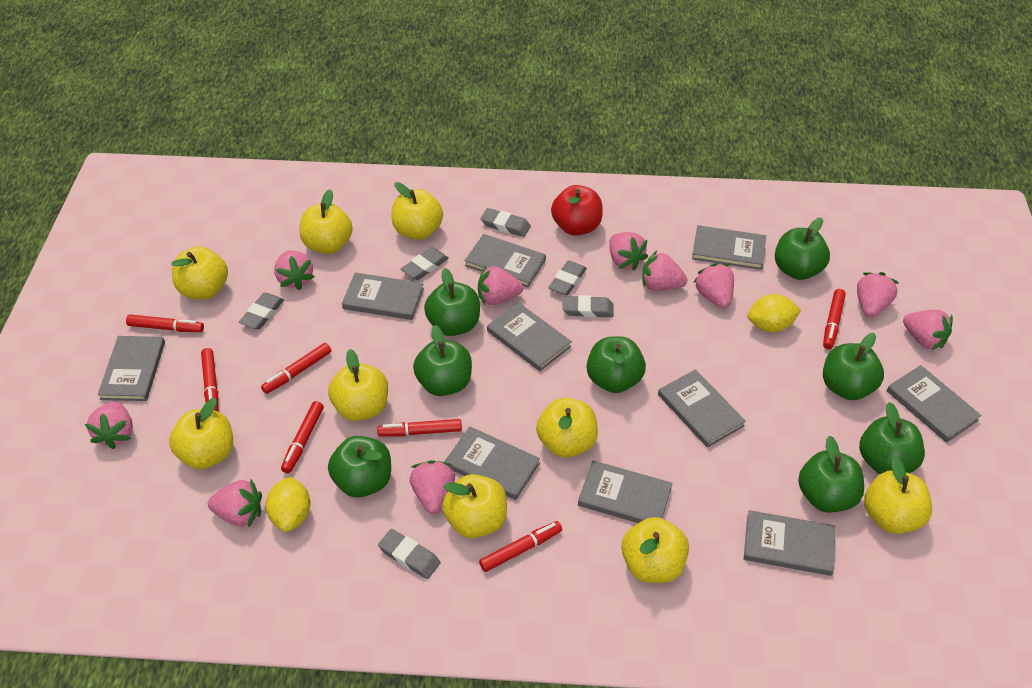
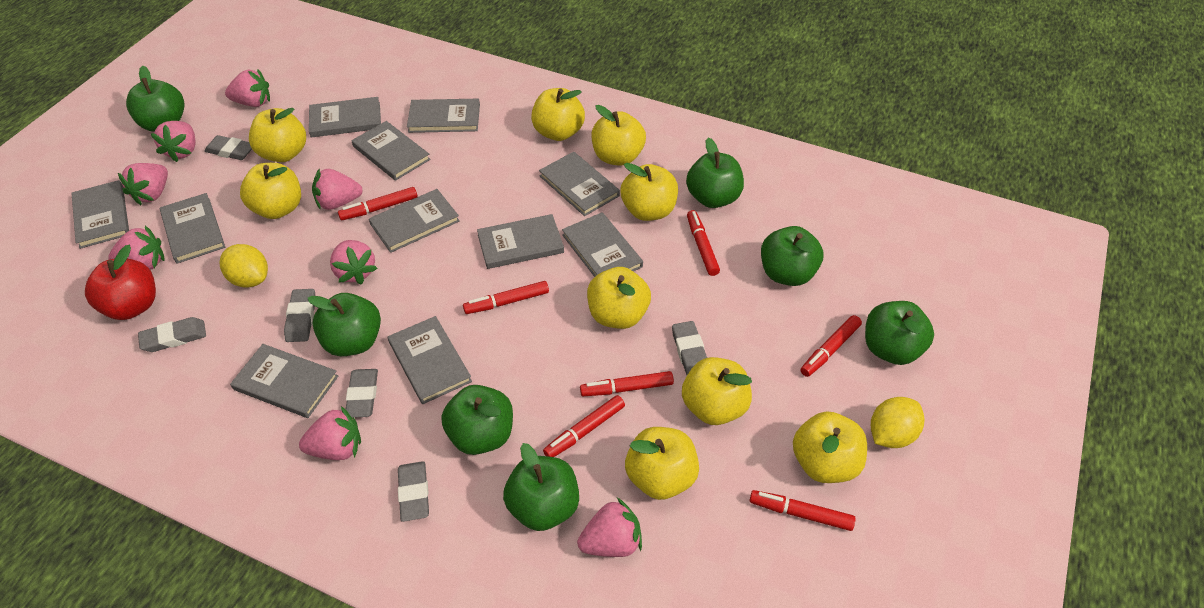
green apple: [328,436,391,498] [413,325,472,396] [424,268,480,336] [587,336,646,393] [775,217,830,280] [798,436,864,512] [823,333,884,400] [859,402,925,474] = 8 -> [126,66,185,132] [307,293,381,356] [441,385,513,455] [503,443,579,531] [686,138,744,208] [761,226,823,286] [865,301,934,365] = 7
grey book: [98,336,165,401] [342,273,424,320] [444,426,540,500] [465,234,546,288] [487,303,572,371] [578,460,672,523] [658,369,746,448] [692,225,766,270] [744,510,835,576] [887,365,981,443] = 10 -> [71,180,129,249] [160,193,225,264] [230,344,338,418] [309,97,381,137] [352,121,430,181] [369,189,460,253] [388,316,472,404] [407,99,480,133] [477,214,564,269] [539,152,620,216] [562,212,643,277] = 11
pink strawberry: [85,401,133,449] [208,479,262,528] [274,250,314,290] [410,460,455,514] [478,266,523,305] [609,232,648,271] [642,251,687,291] [693,263,734,308] [857,272,899,317] [903,310,953,351] = 10 -> [108,226,165,270] [118,163,168,205] [151,121,196,162] [225,69,270,107] [299,406,361,460] [312,168,363,210] [330,240,377,285] [577,498,642,557] = 8

